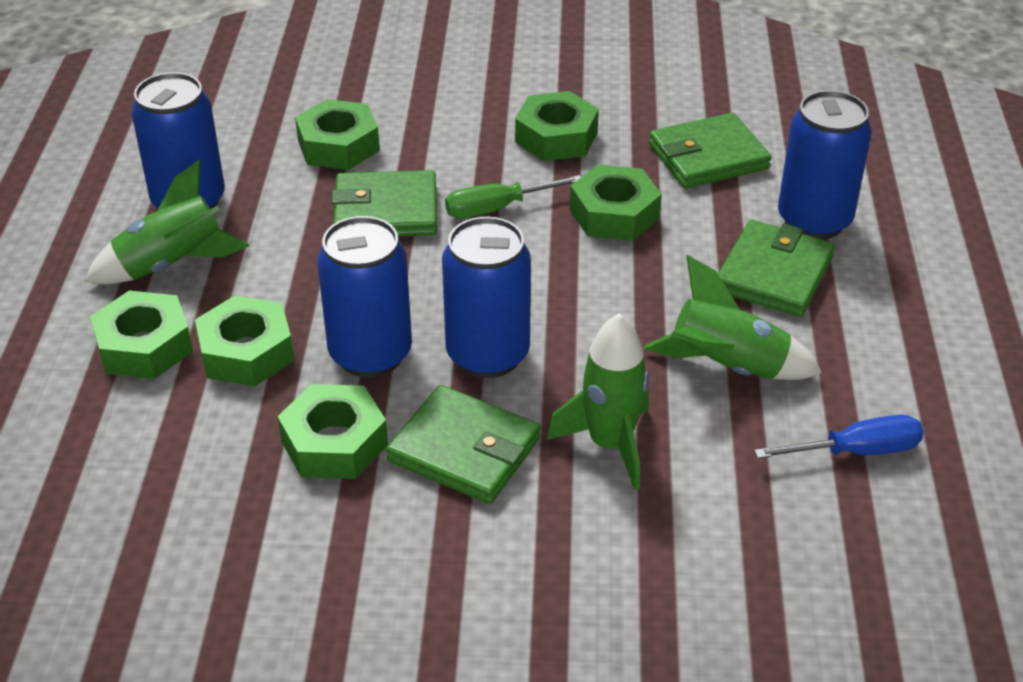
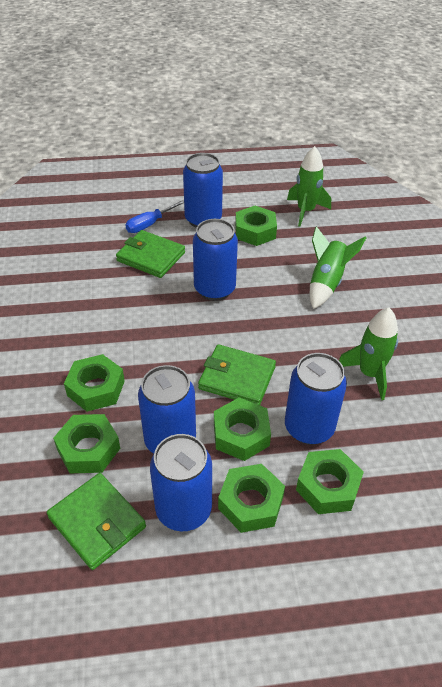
blue can: [131,72,225,209] [317,216,412,378] [442,217,531,378] [778,90,872,239] = 4 -> [138,365,196,454] [150,434,212,531] [183,153,223,228] [193,219,238,301] [285,353,347,445] = 5
green screwdriver: [445,175,581,219] = 1 -> none = 0
green wallet: [331,170,437,236] [386,385,541,504] [649,113,772,189] [718,220,835,317] = 4 -> [47,473,146,570] [116,230,185,278] [198,344,276,405] = 3

